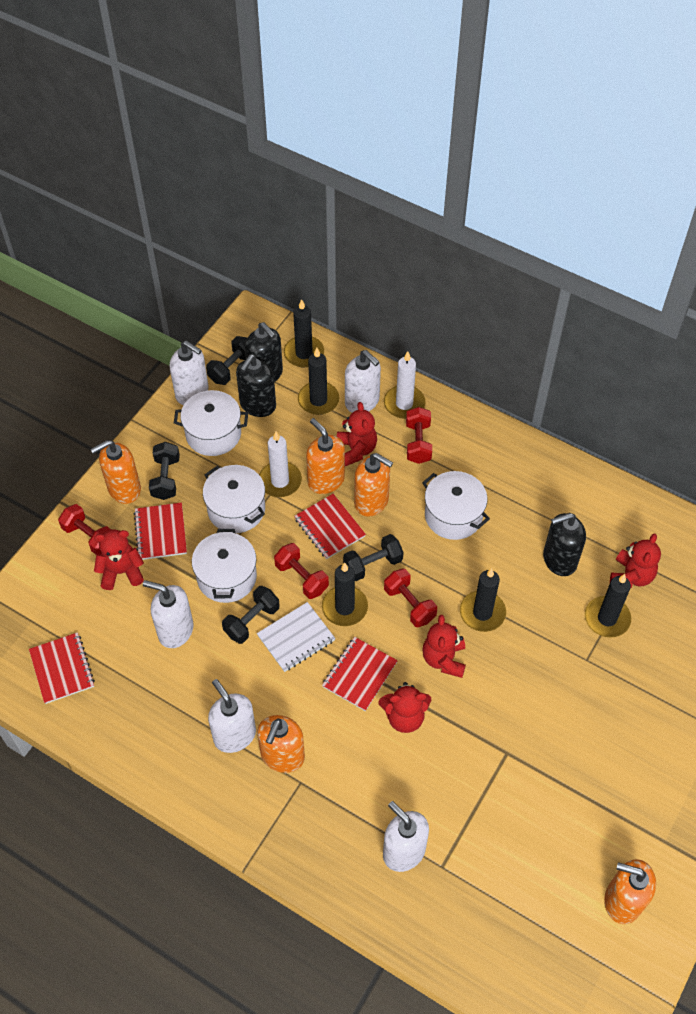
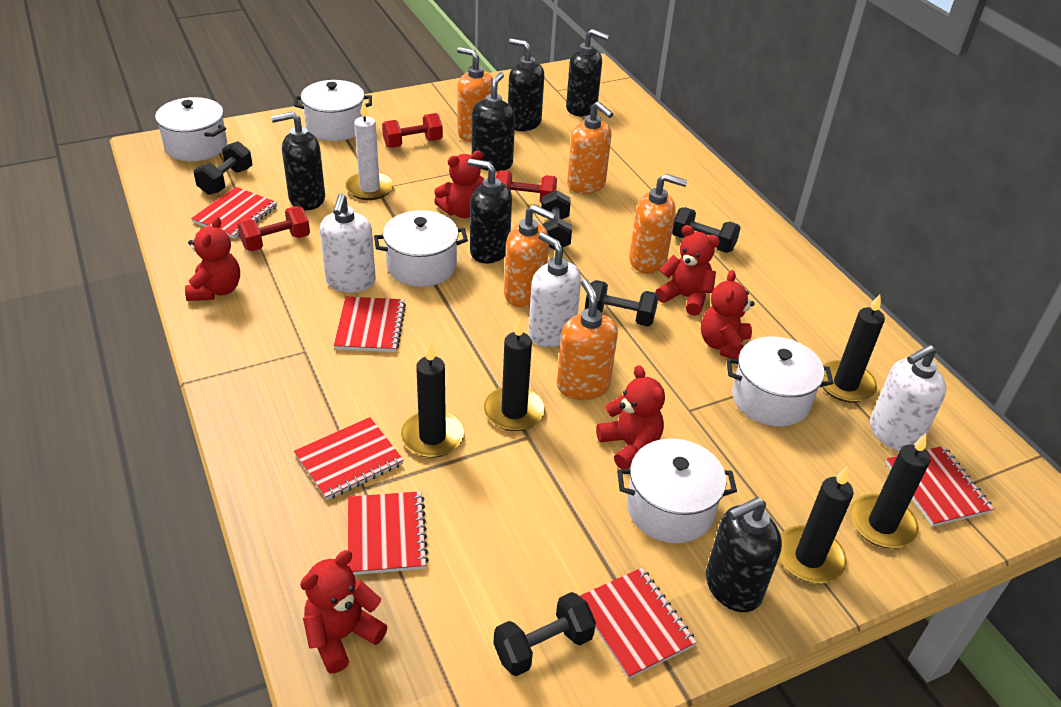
black dumbbell: [149,442,180,500] [206,336,247,385] [222,586,279,644] [343,534,404,581] = 4 -> [194,141,252,195] [493,592,596,676] [541,190,572,250] [585,280,659,326] [672,207,741,253] = 5
black soap dispenser: [236,354,276,417] [245,322,283,382] [543,513,586,576] = 3 -> [271,112,325,210] [468,159,512,264] [472,72,515,171] [508,39,544,131] [566,29,609,116] [706,497,782,612] = 6
red dumbbell: [58,504,111,554] [274,543,329,599] [384,569,437,627] [406,407,432,464] = 4 -> [237,206,310,251] [382,113,443,148] [496,170,557,203] = 3
red notebook: [29,632,95,704] [134,502,187,560] [294,494,366,559] [322,637,398,711] = 4 -> [191,187,277,239] [294,417,404,500] [334,297,406,352] [348,491,429,575] [580,568,697,679] [886,446,994,527] = 6
red teddy bear: [94,529,144,590] [337,402,377,466] [379,682,431,733] [422,615,466,678] [610,533,661,588] = 5 -> [185,216,240,301] [300,550,388,673] [434,151,484,218] [596,365,665,469] [655,225,720,316] [701,270,755,359] = 6
white candle: [259,431,302,497] [384,351,426,419] = 2 -> [345,101,394,200] = 1
white notebook: [257,602,335,672] = 1 -> none = 0
white pot: [174,390,248,456] [192,529,257,603] [203,465,265,533] [422,471,490,540] = 4 -> [155,97,227,161] [294,80,372,141] [374,210,468,287] [617,438,737,543] [726,336,833,427] = 5
white soap dispenser: [143,580,194,648] [170,341,209,405] [208,679,256,753] [345,350,381,413] [383,801,429,872] = 5 -> [320,193,376,293] [528,232,581,347] [870,345,947,451] = 3

